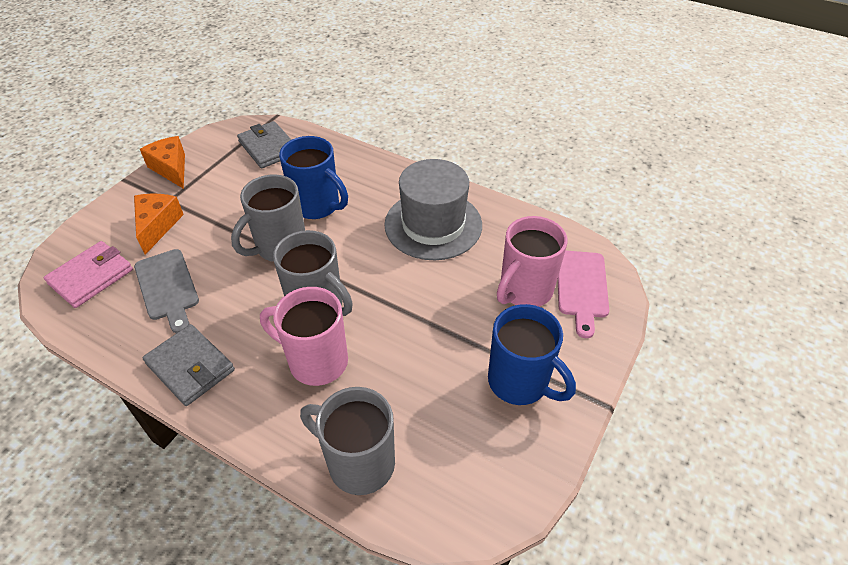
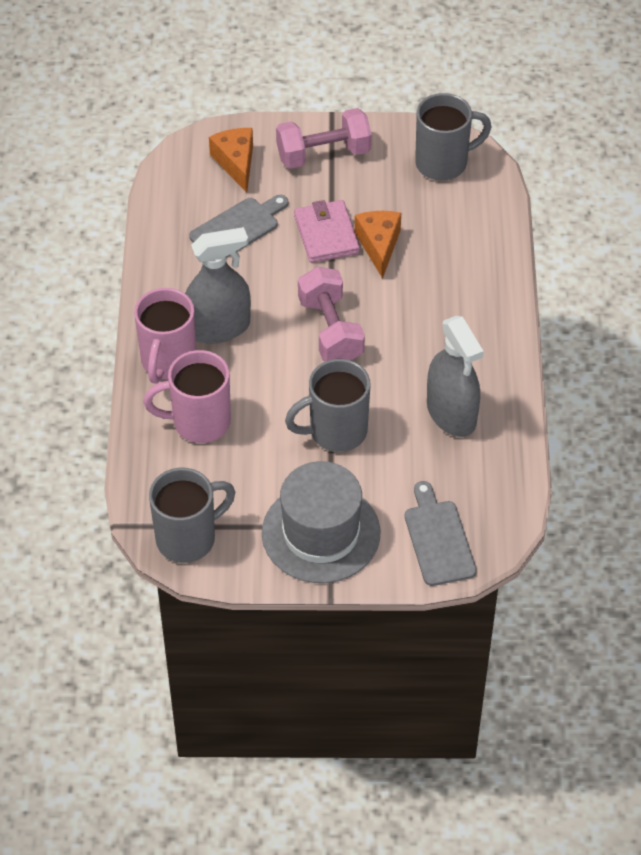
blue mug: [279,136,348,219] [488,304,576,405] = 2 -> none = 0
grey cutting board: [134,249,199,333] = 1 -> [189,195,289,258] [405,481,477,586] = 2
grey spray bottle: none = 0 -> [185,227,251,344] [427,316,484,437] = 2
grey wallet: [142,324,235,406] [237,121,291,169] = 2 -> none = 0
pink cutting board: [558,250,609,338] = 1 -> none = 0
pink dumbbell: none = 0 -> [276,108,372,169] [298,267,365,362] = 2

